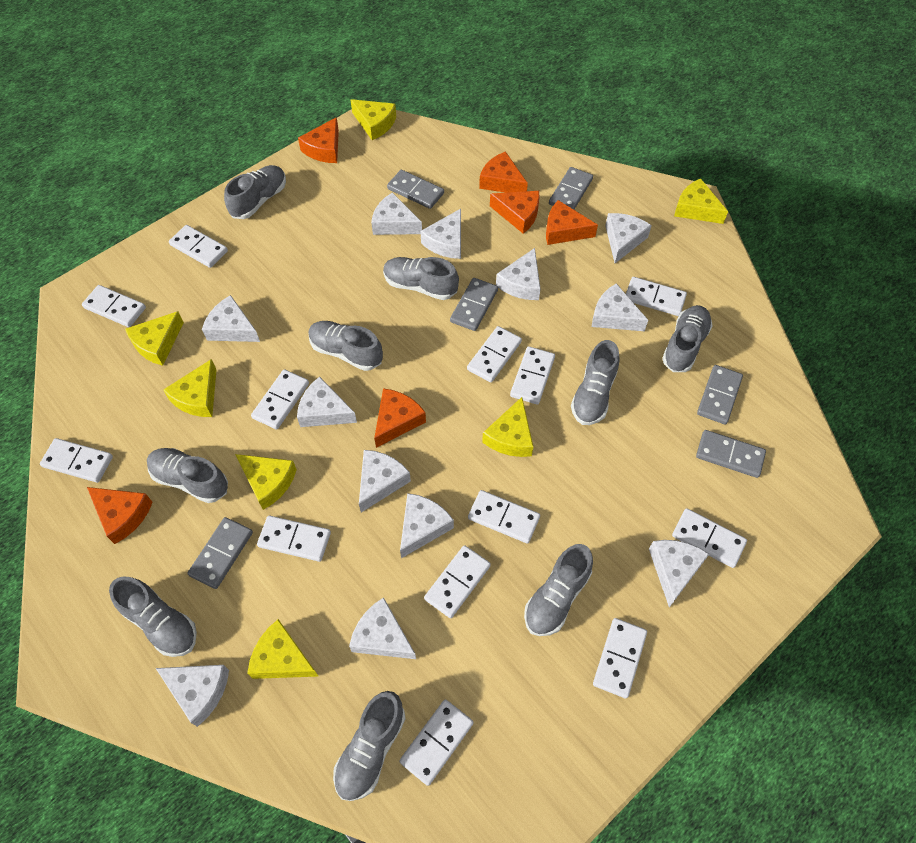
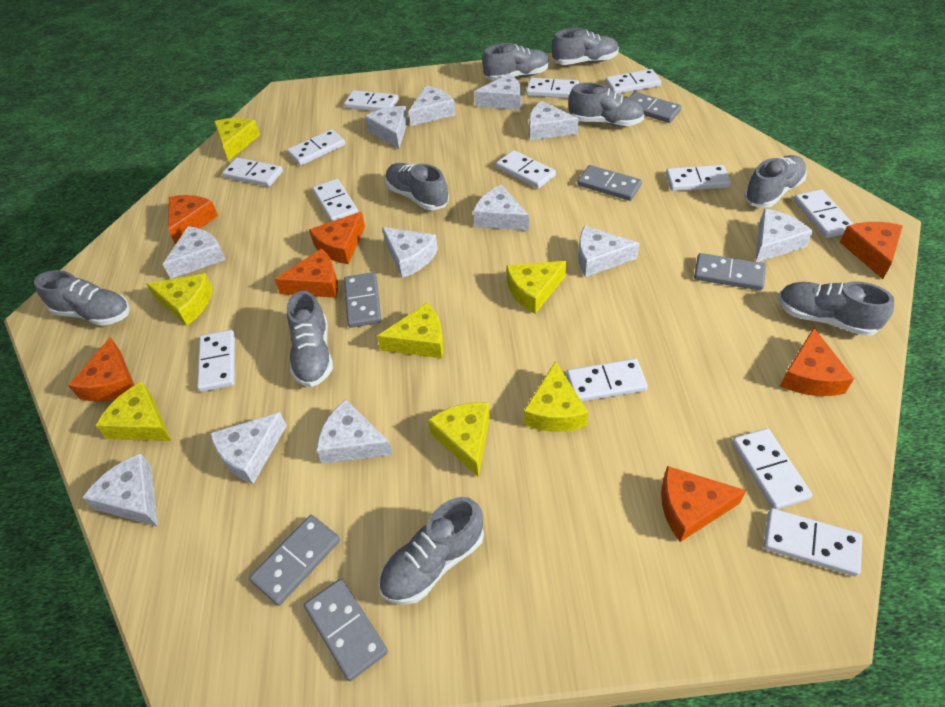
orange cheese: [87,487,153,544] [298,117,339,163] [374,388,426,448] [479,151,528,193] [490,191,539,234] [546,200,598,245] = 6 -> [68,337,135,402] [168,195,218,245] [274,249,338,298] [309,212,365,264] [661,466,746,542] [780,328,854,396] [840,222,903,279] = 7

